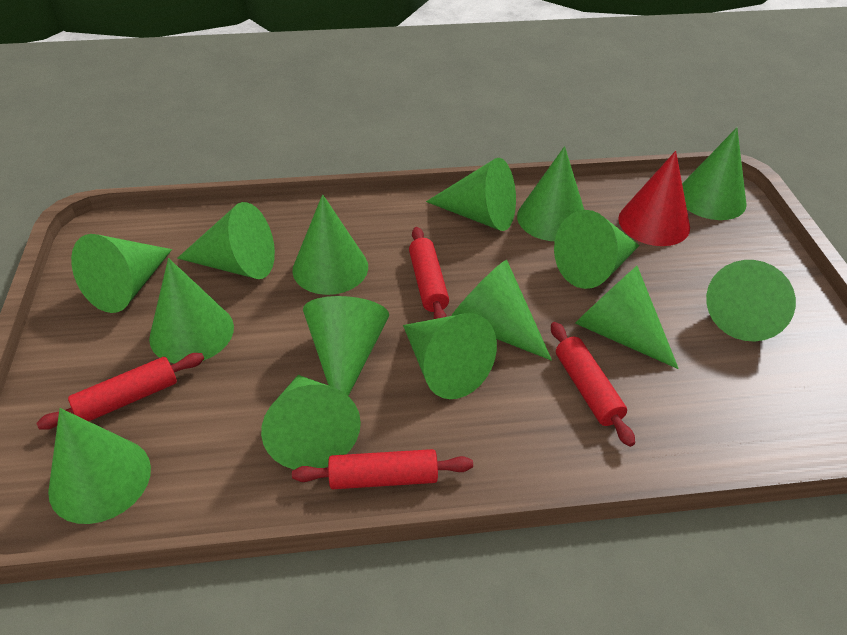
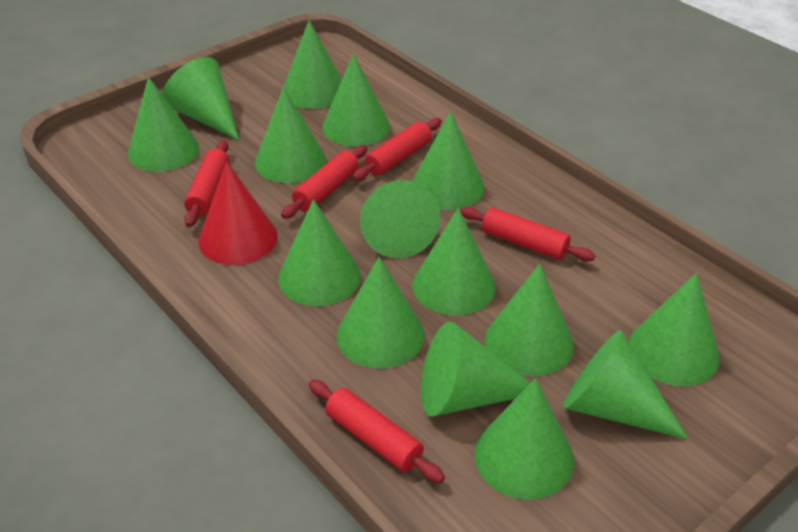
red rolling pin: [36,353,204,430] [292,449,473,489] [409,227,449,319] [551,322,635,447] = 4 -> [184,140,229,227] [281,145,367,219] [308,380,445,483] [352,118,442,181] [460,207,595,262] = 5

